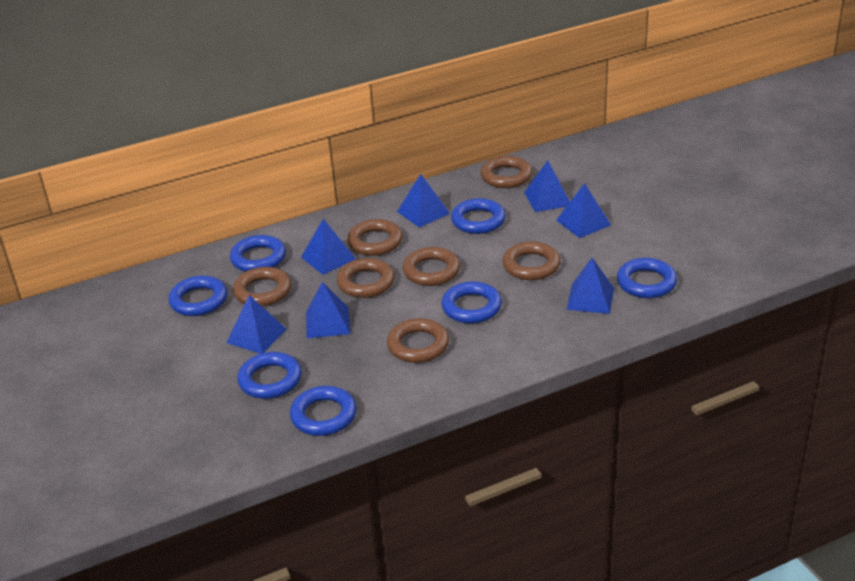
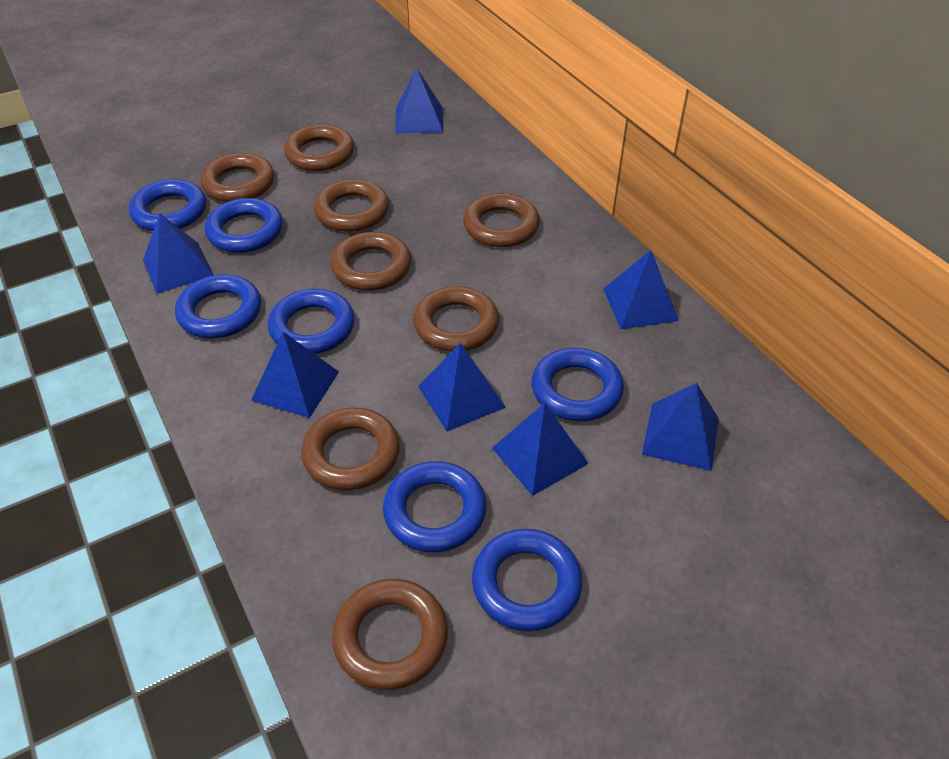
brown ring: [233,267,291,307] [337,258,395,298] [347,219,403,256] [387,318,449,363] [403,247,460,286] [481,156,532,188] [502,241,561,280] = 7 -> [201,153,274,202] [284,124,354,171] [301,407,400,490] [314,179,389,232] [331,232,411,291] [332,579,448,690] [413,286,499,352] [463,193,540,247] = 8

